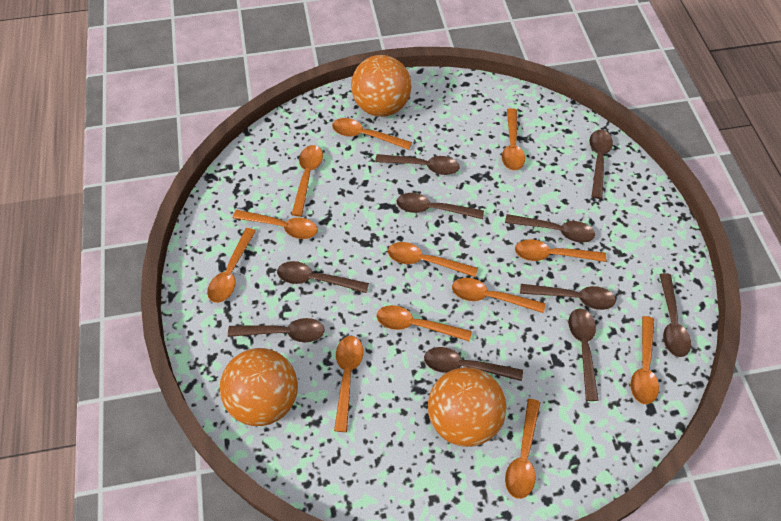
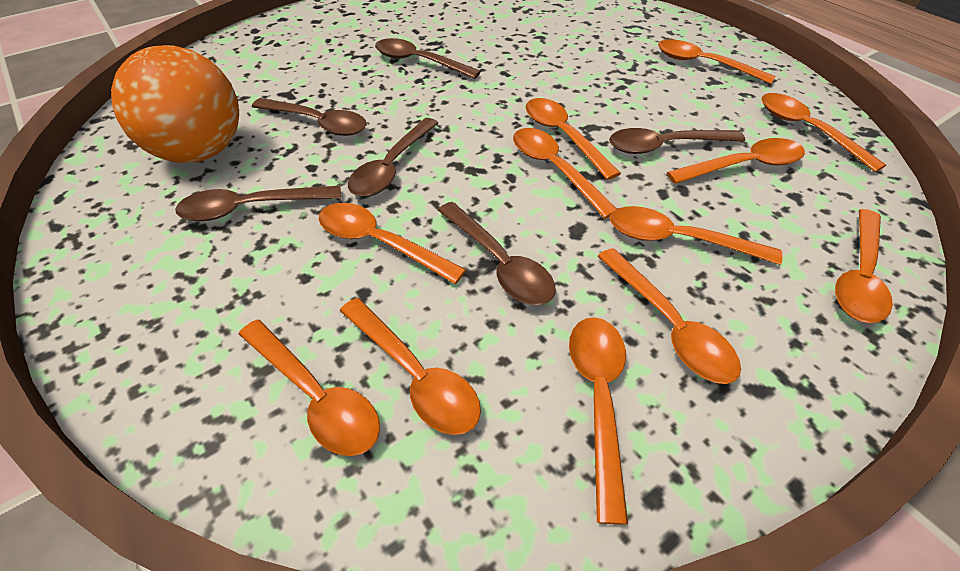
brown spoon: [228,318,325,342] [277,261,369,293] [375,154,460,175] [396,193,484,219] [424,347,523,381] [505,214,595,243] [520,284,616,310] [569,308,599,401] [589,130,613,199] [659,273,691,357] = 10 -> [175,186,341,221] [252,98,367,136] [348,118,438,197] [375,38,481,79] [438,202,556,305] [609,128,745,154] = 6
orange ball: [219,348,298,426] [351,55,411,117] [428,367,506,447] = 3 -> [111,45,239,163] = 1

